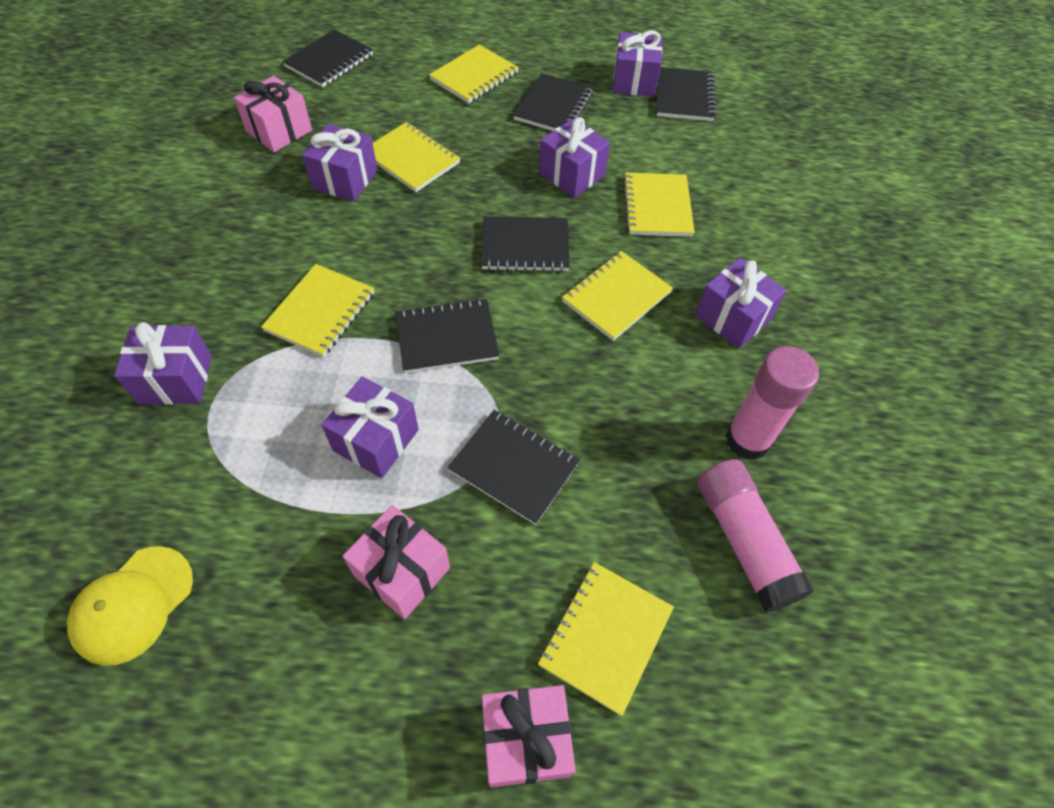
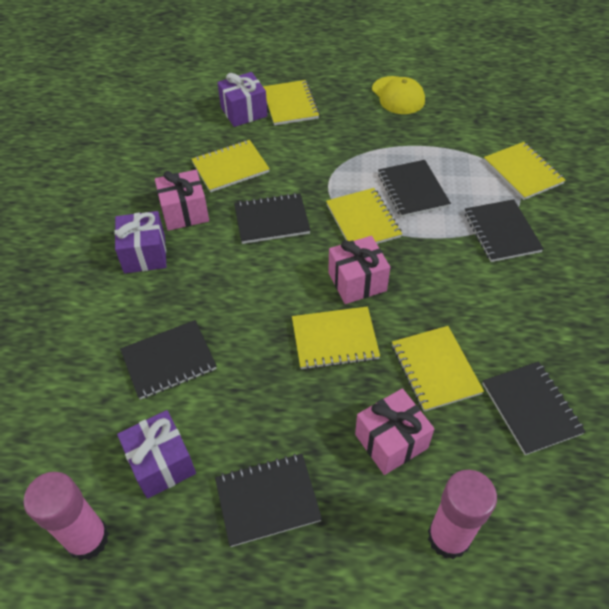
purple gift: [114,322,212,405] [302,124,378,201] [321,377,419,478] [539,117,610,198] [612,30,663,97] [695,258,787,349] = 6 -> [114,211,166,274] [117,410,196,499] [217,72,268,127] = 3

